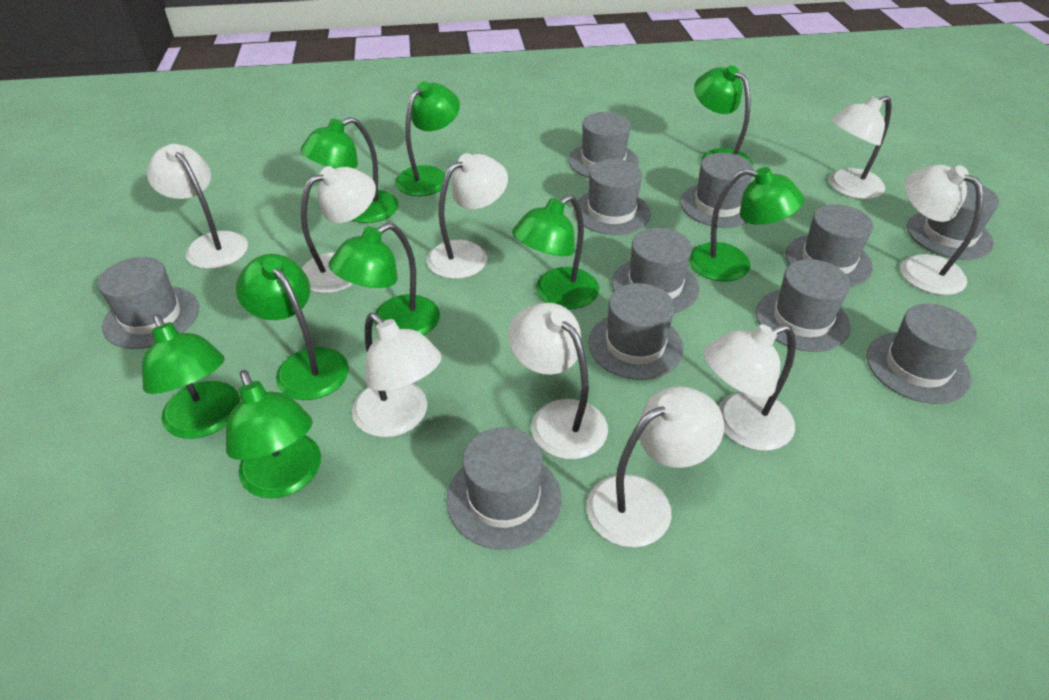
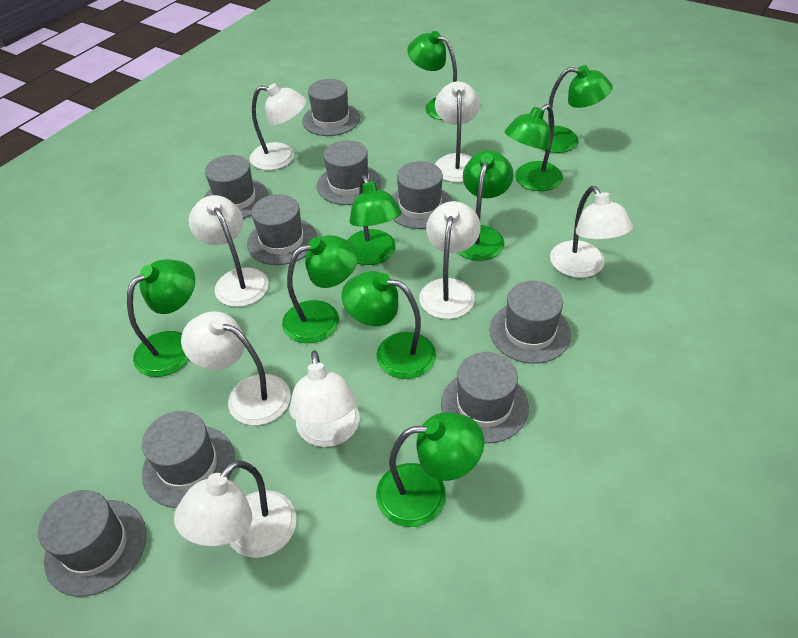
grey hat: [98,257,199,349] [446,427,561,550] [568,112,639,178] [573,159,651,235] [588,283,683,380] [612,228,699,313] [680,153,754,227] [756,259,851,352] [785,204,873,287] [866,304,977,404] [907,181,999,260] = 11 -> [38,490,146,597] [142,411,235,508] [204,155,268,219] [247,194,317,265] [302,79,360,136] [317,140,381,205] [392,161,453,229] [441,352,529,443] [490,281,571,364] = 9
white lamp: [147,144,248,269] [301,166,376,293] [352,313,442,437] [427,153,508,279] [508,302,608,459] [587,386,724,547] [704,324,796,451] [829,96,892,199] [900,165,983,295] = 9 -> [174,460,296,558] [181,311,291,425] [189,195,269,307] [250,83,307,170] [289,350,360,447] [419,201,481,319] [435,81,480,182] [550,186,633,278] = 8

